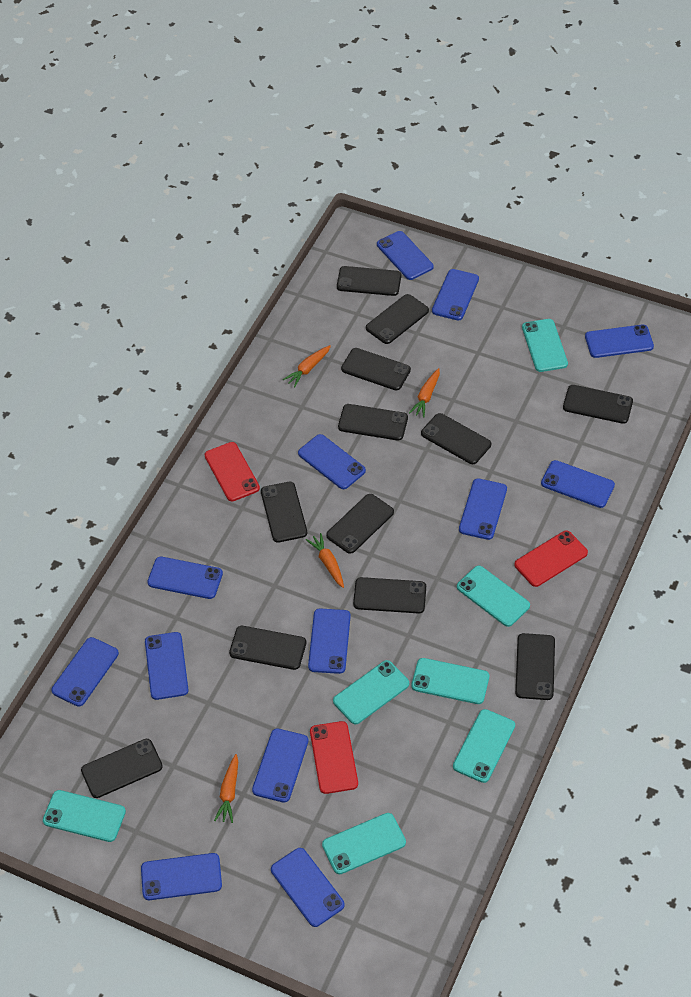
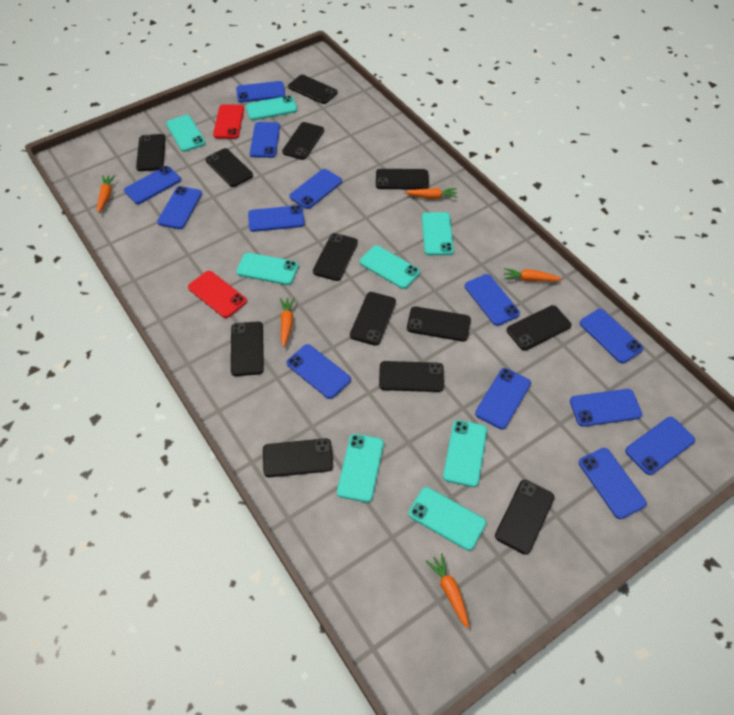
black phone: [81,739,163,798] [229,626,306,670] [261,482,307,543] [326,494,394,554] [337,266,401,296] [338,404,408,440] [341,348,411,390] [353,577,426,614] [366,294,429,344] [421,413,491,464] [515,633,555,700] [563,385,633,424] = 12 -> [136,134,166,171] [205,148,253,187] [231,321,264,376] [263,438,333,477] [282,122,324,160] [288,75,338,104] [313,233,358,281] [350,292,396,346] [376,169,429,190] [379,361,444,392] [407,306,471,341] [495,480,554,555] [507,305,571,351] = 13
orange carrot: [214,754,238,823] [283,345,331,387] [306,533,344,588] [409,368,440,418] = 4 -> [97,175,116,213] [280,298,295,347] [404,188,457,199] [426,554,469,628] [504,268,562,281] = 5
red phone: [205,442,260,502] [310,721,358,794] [514,530,588,587] = 3 -> [188,271,247,318] [213,104,244,139] = 2
turquoise phone: [43,790,126,842] [322,813,406,874] [333,660,409,724] [411,658,489,704] [453,709,515,783] [457,566,530,627] [522,319,568,372] = 7 -> [166,115,206,152] [236,253,299,285] [246,96,297,120] [337,434,384,502] [360,245,420,289] [408,487,486,551] [422,212,454,255] [443,420,487,487] = 8

